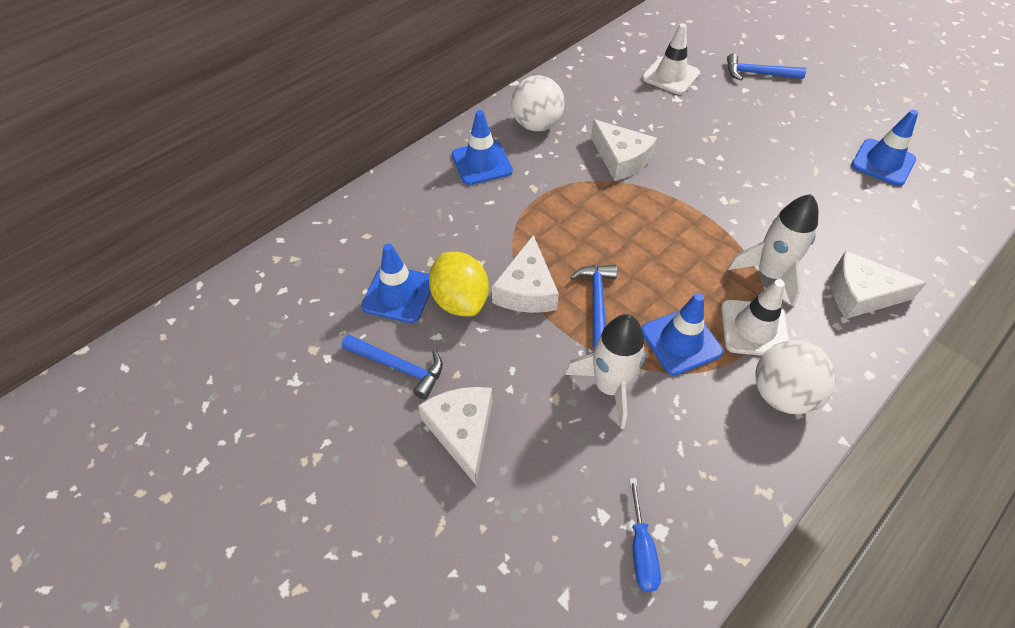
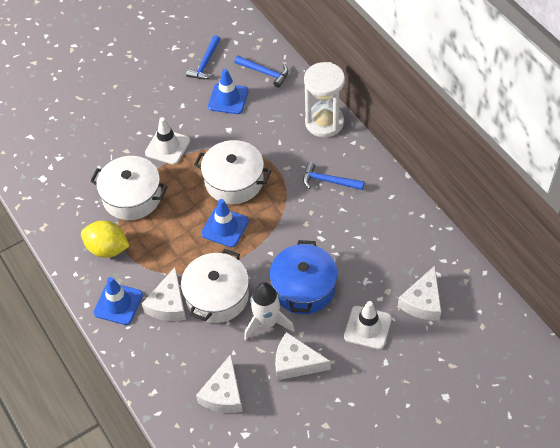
blue pot: none = 0 -> [270,240,338,314] = 1
blue screwdriver: [629,478,661,592] = 1 -> none = 0
blue traffic cone: [361,244,431,323] [452,110,513,185] [641,293,723,375] [851,110,918,186] = 4 -> [94,277,143,325] [201,199,249,248] [208,69,248,114] = 3
white ball: [511,75,565,131] [755,340,836,414] = 2 -> none = 0
white hourglass: none = 0 -> [304,62,345,137] = 1
white pot: none = 0 -> [90,156,168,220] [181,249,249,323] [194,140,271,204] = 3
white rocket: [565,314,646,429] [728,194,818,306] = 2 -> [244,282,295,340] = 1

